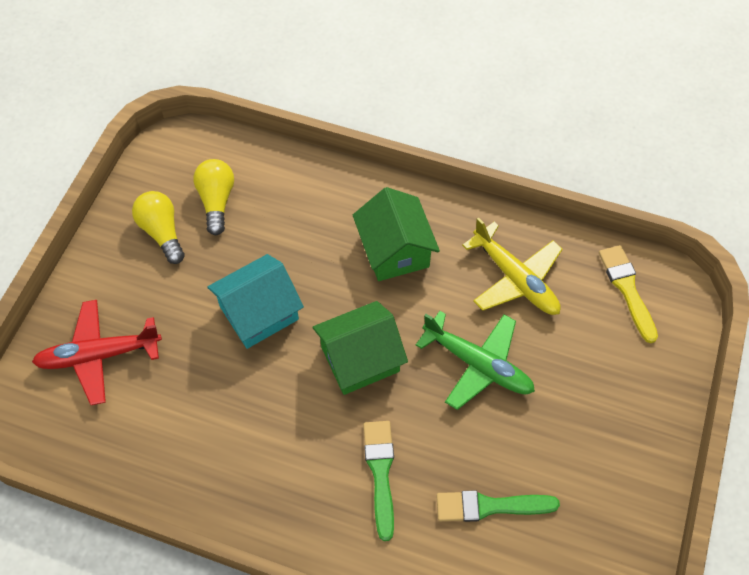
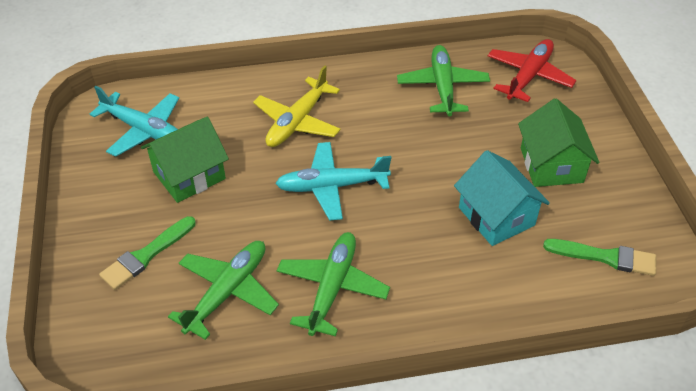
green plane: [416,311,535,410] = 1 -> [168,241,279,340] [276,232,390,336] [397,45,490,116] = 3
turquoise plane: none = 0 -> [90,86,179,157] [275,142,391,221] = 2
yellow brush: [599,245,658,343] = 1 -> none = 0
yellow light bulb: [132,191,185,264] [193,159,234,235] = 2 -> none = 0

